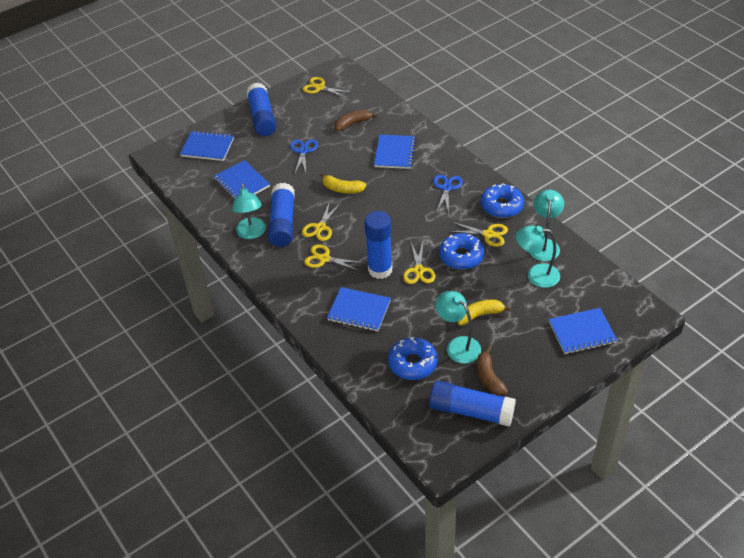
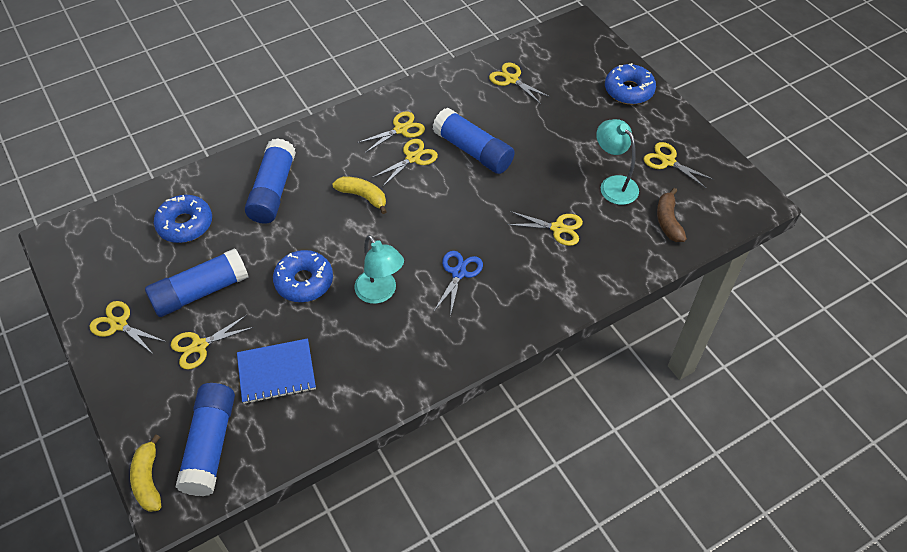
blue notebook: [180,131,234,161] [214,160,270,199] [327,287,391,331] [374,135,416,169] [549,308,617,354] = 5 -> [237,338,316,404] = 1
blue scissors: [290,139,318,174] [433,175,463,214] = 2 -> [434,251,483,317] = 1
brown banana: [335,110,378,131] [477,346,508,396] = 2 -> [657,188,687,242] = 1
turquoise lamp: [232,184,266,239] [436,291,481,364] [516,225,560,288] [530,190,564,261] = 4 -> [354,235,404,304] [596,119,639,205] = 2
yellow scissors: [302,201,341,241] [303,77,352,98] [304,244,364,271] [403,240,435,284] [449,222,508,247] = 5 -> [89,301,166,355] [171,315,254,369] [357,111,425,153] [372,139,438,187] [489,63,550,104] [507,211,583,246] [644,142,714,188] = 7

